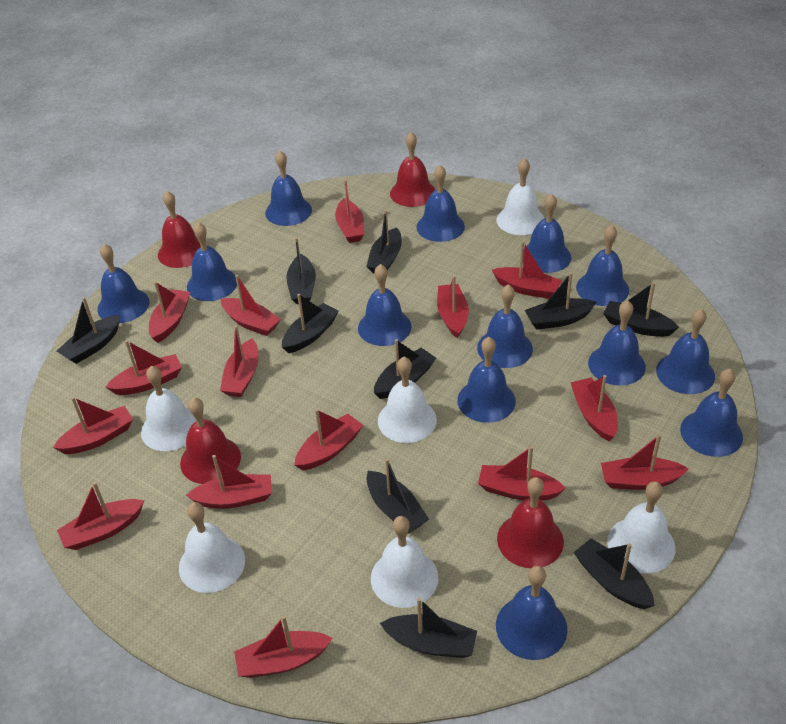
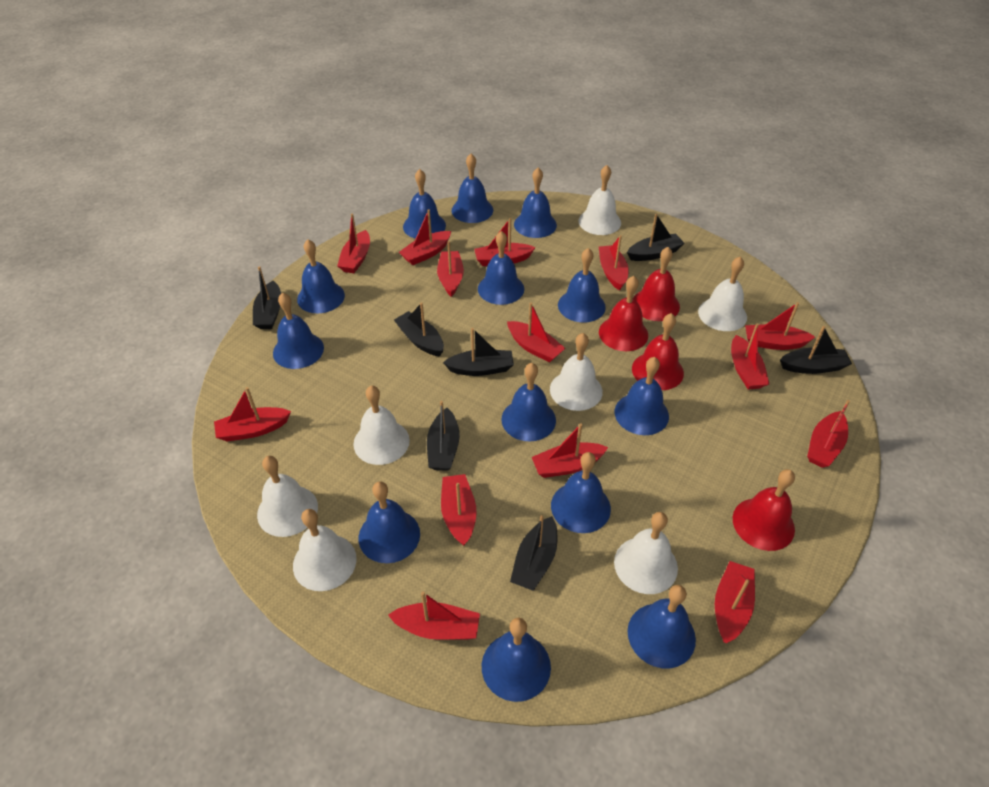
black boat: [57,297,120,364] [282,294,339,353] [286,237,316,304] [366,210,402,274] [366,458,429,534] [374,339,436,399] [380,598,477,658] [525,272,596,330] [573,538,655,609] [603,282,679,337] = 10 -> [253,266,281,329] [394,302,444,357] [427,401,460,471] [443,328,514,376] [510,515,557,591] [627,214,684,261] [780,326,852,374] = 7
red boat: [53,397,133,454] [57,482,144,550] [105,340,182,395] [149,282,190,343] [186,455,272,509] [220,325,259,397] [221,275,281,336] [234,615,332,678] [294,409,363,470] [335,180,364,243] [437,276,469,338] [478,446,566,500] [492,241,562,299] [570,375,618,441] [601,434,689,490] = 15 -> [214,387,291,441] [337,213,370,273] [388,591,480,640] [399,209,451,265] [437,241,464,297] [441,474,476,546] [474,218,536,266] [507,302,565,363] [532,423,608,478] [599,235,629,291] [715,561,755,643] [731,323,769,390] [745,302,815,350] [807,400,850,468] = 14
white bell: [141,366,196,451] [179,502,245,593] [371,516,438,608] [378,357,437,443] [497,158,544,235] [607,482,675,574] = 6 -> [257,456,318,537] [293,509,357,591] [353,386,410,465] [550,333,603,411] [579,165,621,235] [614,512,678,594] [698,257,747,331] = 7

